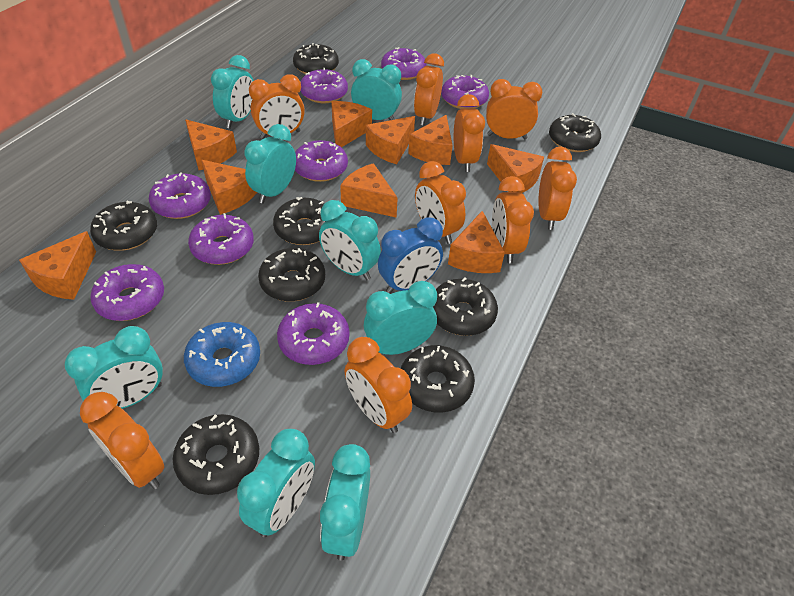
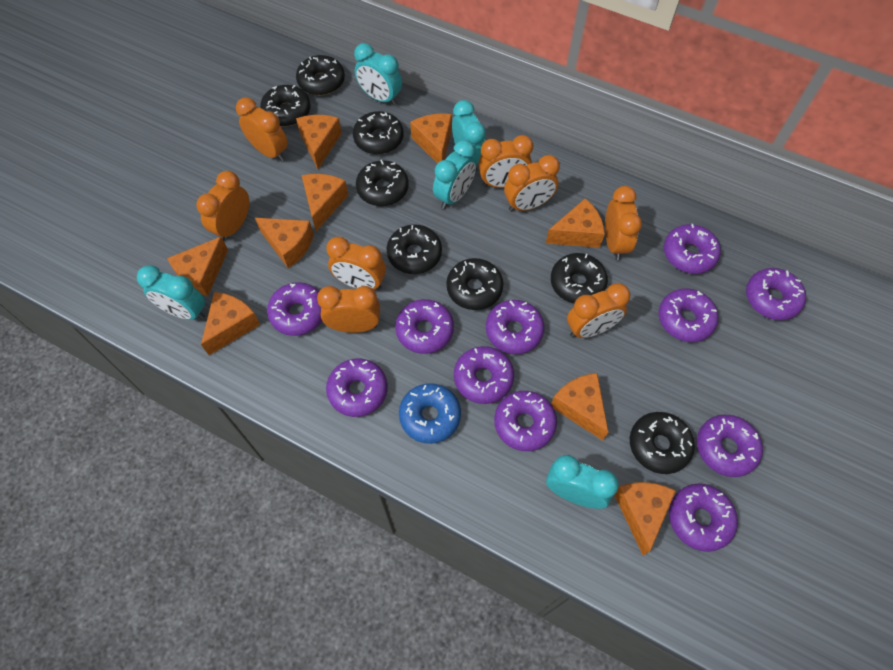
blue clock: [378,217,443,293] = 1 -> none = 0
orange clock: [80,392,165,489] [249,74,305,139] [345,337,412,433] [414,53,444,126] [415,161,466,244] [454,94,485,172] [486,79,542,140] [492,176,534,263] [538,147,577,230] = 9 -> [196,171,249,241] [236,97,288,161] [317,286,380,333] [326,237,386,290] [478,135,533,188] [504,155,560,212] [567,283,630,338] [605,186,642,260] = 8
purple donut: [90,264,164,321] [149,172,211,219] [188,213,254,265] [277,302,349,365] [295,140,348,182] [300,68,348,103] [381,47,426,80] [441,75,489,109] = 8 -> [267,282,322,336] [326,359,388,417] [395,299,454,354] [454,346,514,404] [486,300,544,354] [494,391,557,451] [659,288,719,342] [664,224,721,274] [669,484,738,552] [697,415,763,477] [746,268,806,320] = 11
turquoise clock: [65,326,163,409] [211,55,254,129] [237,429,315,537] [244,124,296,204] [319,200,381,280] [320,444,370,561] [351,59,402,120] [364,281,437,355] = 8 -> [137,265,205,320] [354,43,402,106] [433,140,476,209] [452,100,486,172] [546,455,619,509] = 5

